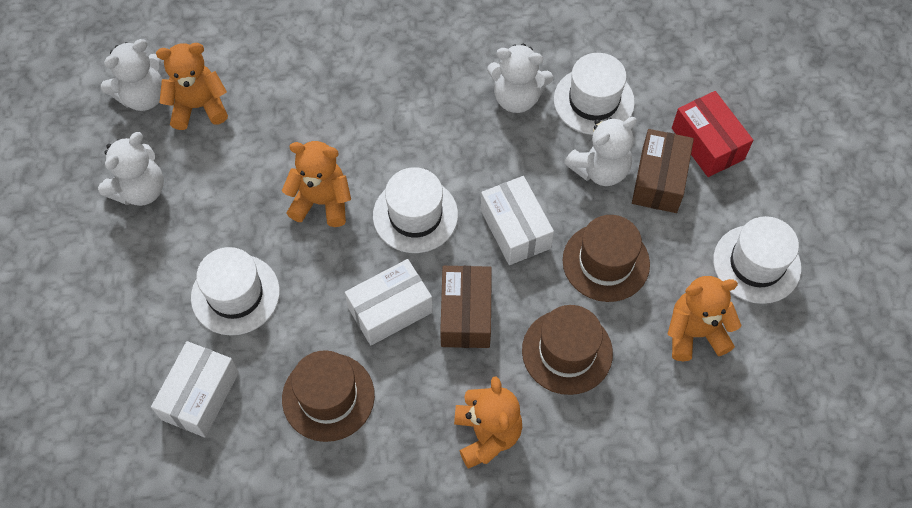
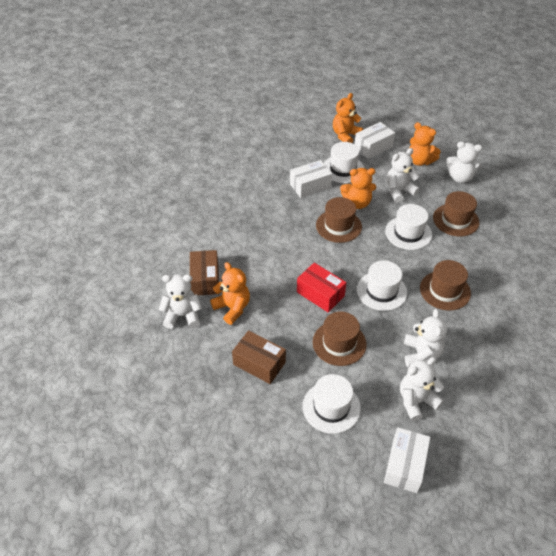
brown hat: [282,350,375,442] [522,305,613,395] [562,215,650,302] = 3 -> [313,311,367,366] [316,197,362,243] [420,260,471,311] [433,191,479,236] = 4
white teddy bear: [98,132,164,206] [101,39,162,111] [487,44,553,113] [564,117,637,186] = 4 -> [159,274,202,329] [386,148,420,203] [400,357,444,422] [403,309,447,367] [446,141,482,183] = 5

